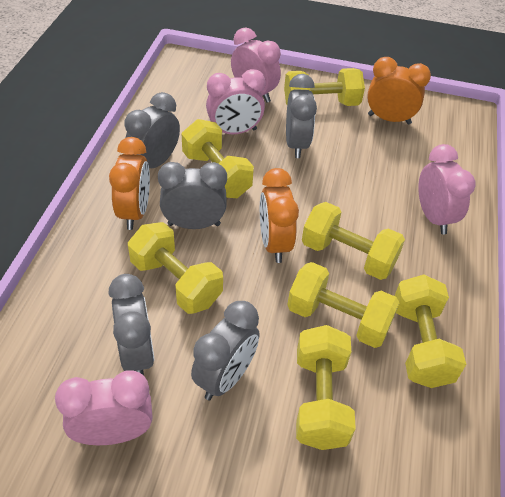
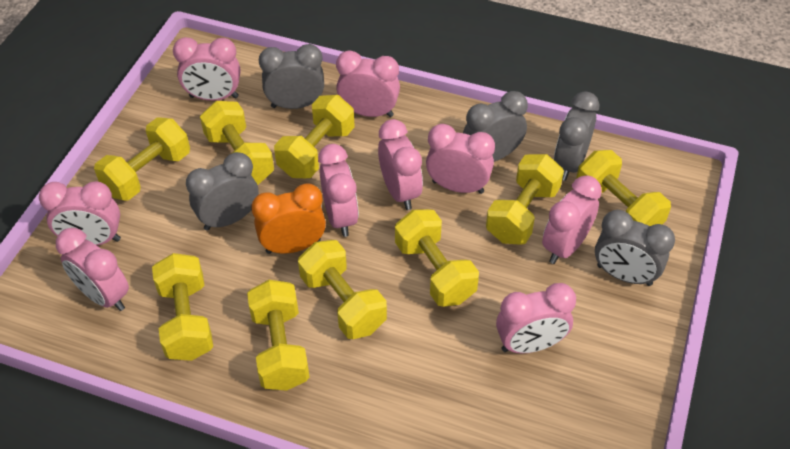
orange clock: [109,137,150,230] [260,168,299,263] [367,57,431,124] = 3 -> [251,183,326,254] = 1
pink clock: [55,370,153,445] [206,69,265,134] [231,27,281,103] [418,144,476,234] = 4 -> [39,181,121,245] [56,228,129,311] [173,37,241,101] [318,144,359,237] [336,50,400,117] [378,119,423,210] [426,124,495,194] [496,283,576,354] [542,175,602,264] = 9
yellow dumbbell: [128,222,223,314] [182,119,254,198] [284,68,365,106] [287,262,400,348] [296,325,356,450] [302,202,405,280] [395,275,466,388] = 7 -> [94,117,190,200] [152,253,213,361] [200,101,274,185] [247,280,310,391] [274,95,355,178] [298,240,387,339] [395,209,479,307] [486,154,564,245] [576,150,671,226] = 9

